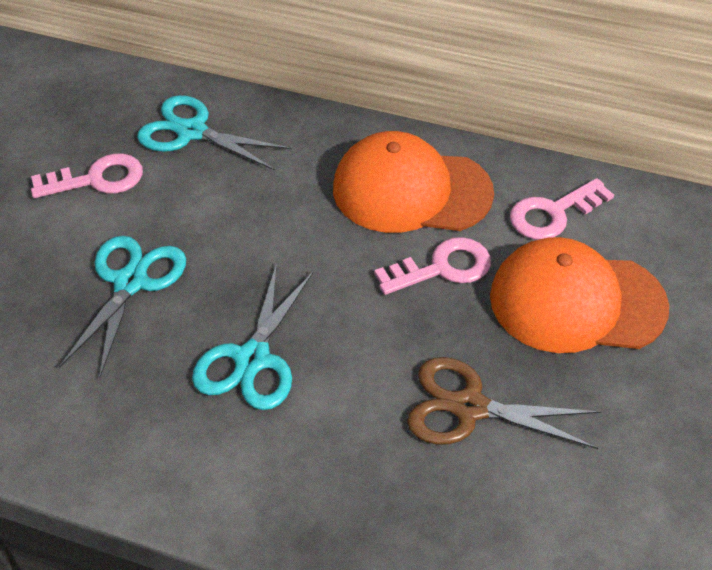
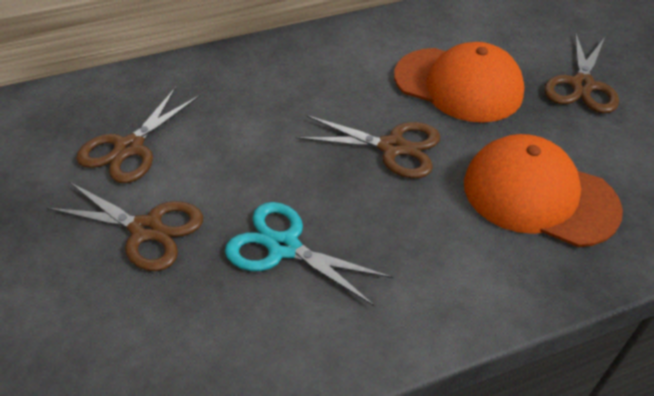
brown scissors: [407,357,601,449] = 1 -> [47,182,203,271] [76,87,200,183] [295,115,440,178] [544,33,619,113] = 4
pink key: [31,154,143,198] [374,237,491,295] [510,178,614,240] = 3 -> none = 0
turquoise scissors: [59,236,186,379] [137,95,291,171] [192,263,314,410] = 3 -> [225,202,393,307] = 1

